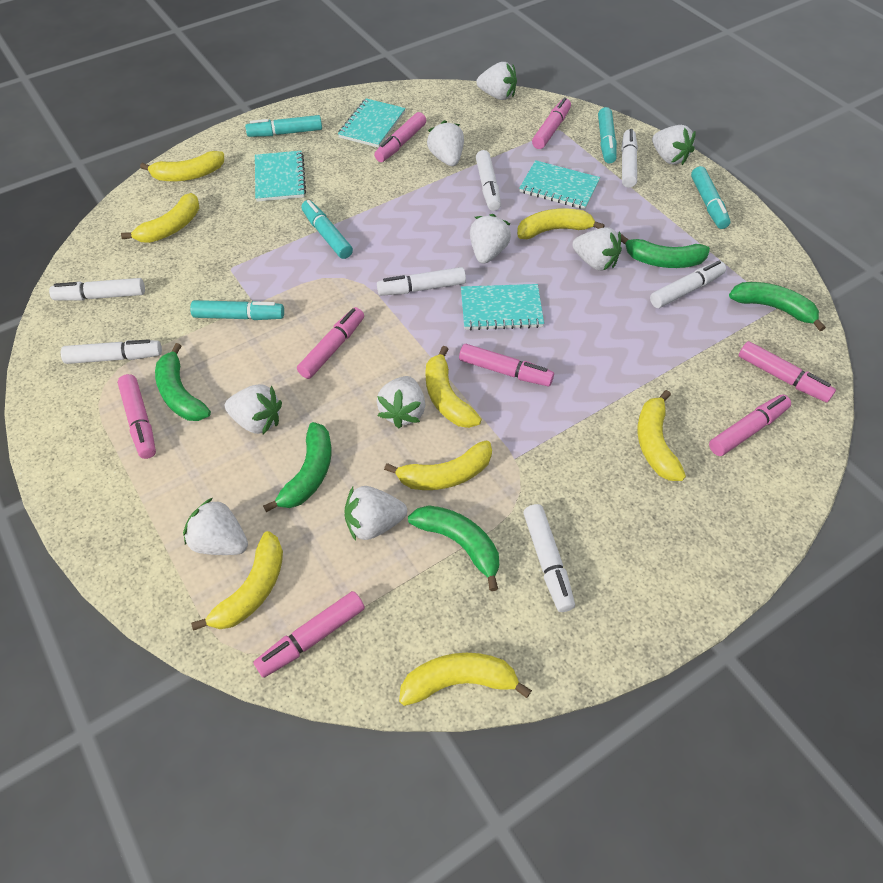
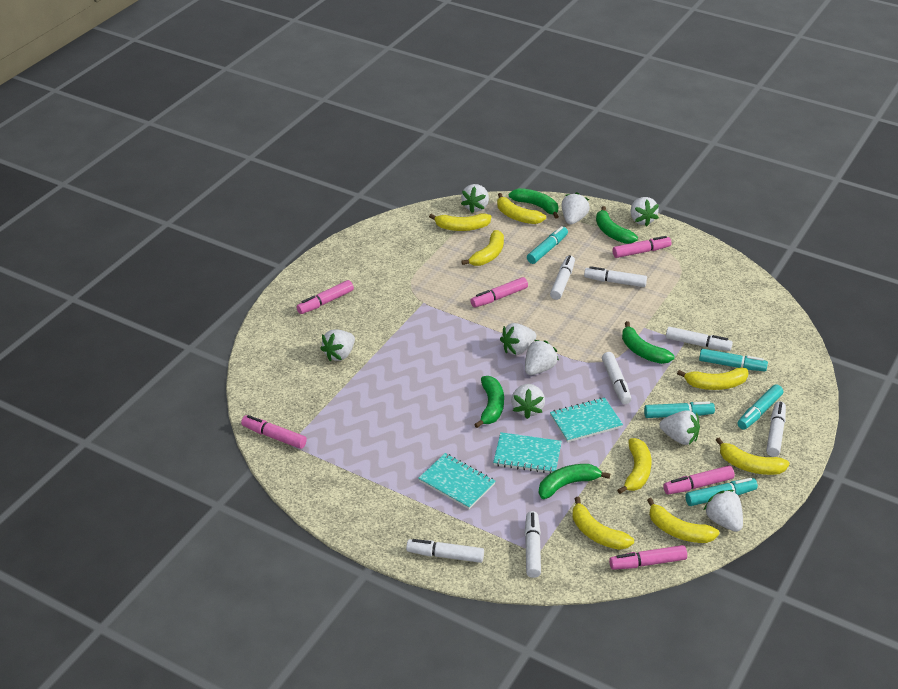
pink marker: [118,374,156,459] [253,591,365,678] [297,307,364,379] [374,112,426,162] [459,344,554,386] [532,97,571,149] [709,394,791,456] [739,341,836,402] = 8 -> [241,415,307,449] [296,280,354,314] [470,277,528,307] [609,545,687,570] [613,236,671,258] [663,466,735,494] = 6
turquoise notebook: [255,151,306,202] [338,98,406,148] [461,284,544,330] [519,160,600,210] = 4 -> [418,453,496,509] [493,432,562,473] [550,398,623,442] = 3

